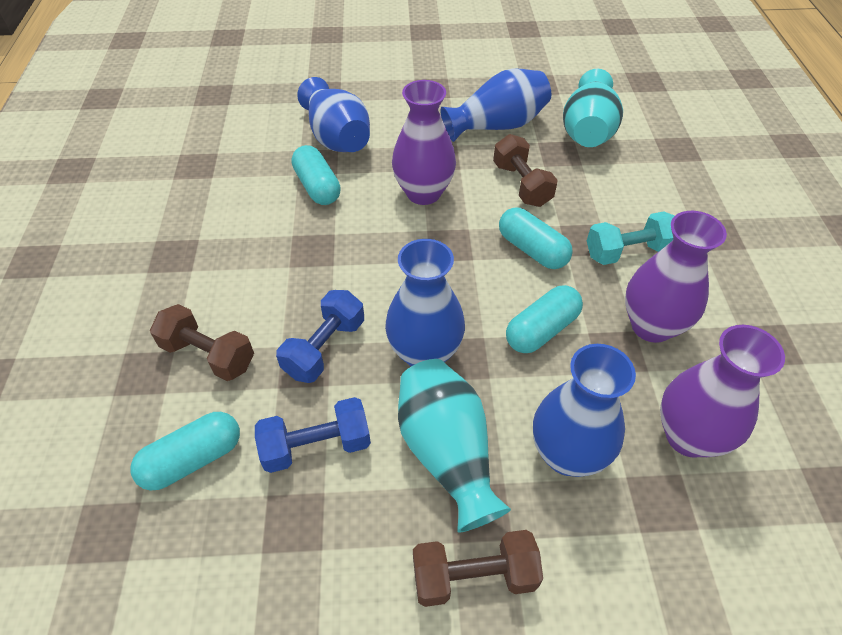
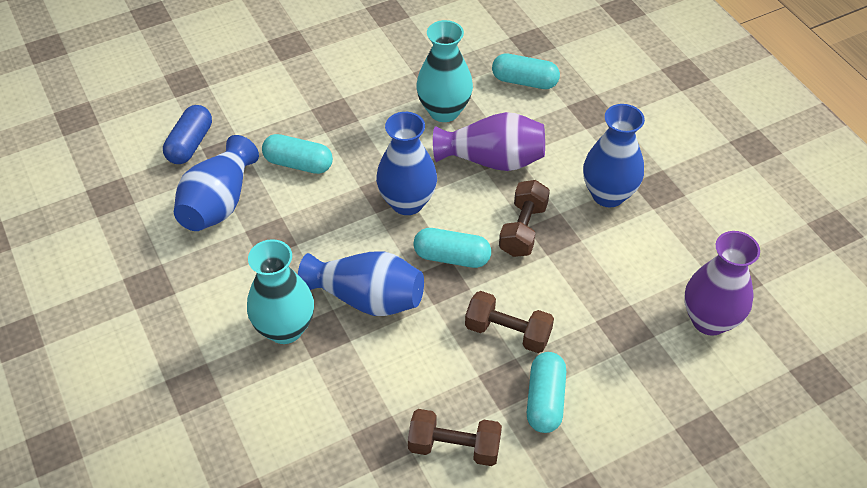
blue capsule: none = 0 -> [163,105,212,164] = 1
blue dumbbell: [255,397,371,473] [276,290,364,383] = 2 -> none = 0
purple vase: [392,80,456,205] [625,211,727,343] [660,325,785,458] = 3 -> [433,112,545,171] [684,231,760,336] = 2
turquoise dumbbell: [587,211,675,265] = 1 -> none = 0

